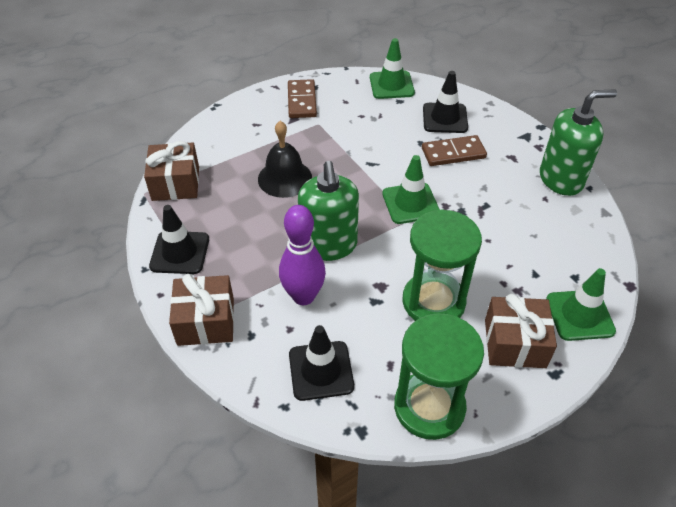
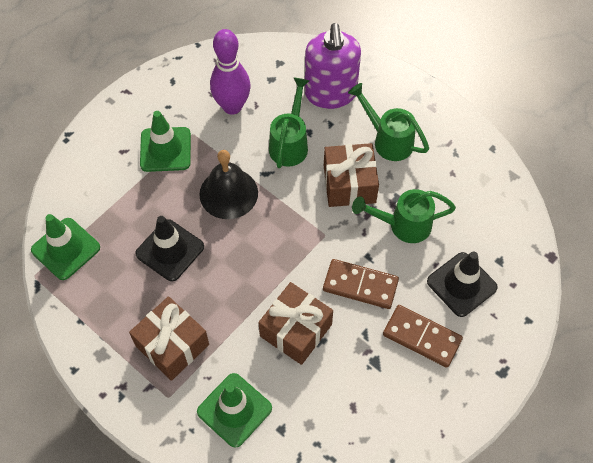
black traffic cone: [149,205,209,274] [289,325,354,401] [423,71,468,133] = 3 -> [135,216,204,281] [427,251,498,317] = 2
green hourglass: [394,313,484,440] [402,209,482,321] = 2 -> none = 0
green soap dispenser: [298,161,359,261] [540,89,617,196] = 2 -> none = 0
green watering can: none = 0 -> [269,77,310,168] [348,83,429,161] [352,189,456,243] = 3
purple soap dispenser: none = 0 -> [305,23,361,109] = 1

